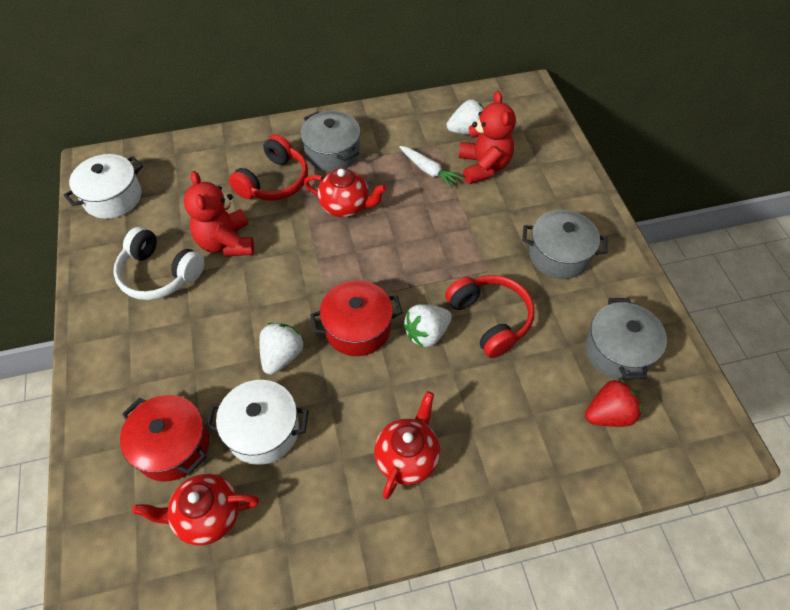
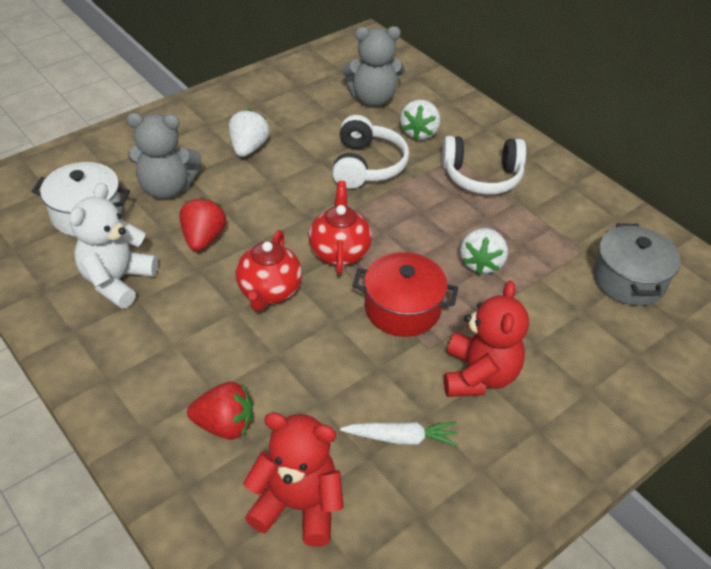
grey pot: [300,111,361,172] [522,210,607,279] [585,298,667,380] = 3 -> [593,223,680,306] = 1
grey teddy bear: none = 0 -> [126,113,201,199] [342,26,405,106] = 2
red headphones: [229,134,308,201] [445,275,535,358] = 2 -> none = 0
red pot: [120,395,209,481] [310,280,403,356] = 2 -> [352,252,458,337] = 1
red strawberry: [585,379,642,427] = 1 -> [179,197,226,252] [187,382,253,440] = 2
red teapot: [132,474,259,546] [304,168,387,217] [374,391,440,499] = 3 -> [236,230,302,311] [309,181,372,275] = 2
white headphones: [113,227,204,300] = 1 -> [332,115,409,189] [442,136,526,195] = 2
white pot: [63,154,143,219] [206,380,308,465] = 2 -> [32,162,130,236] = 1
white teddy bear: none = 0 -> [69,183,158,309] = 1

